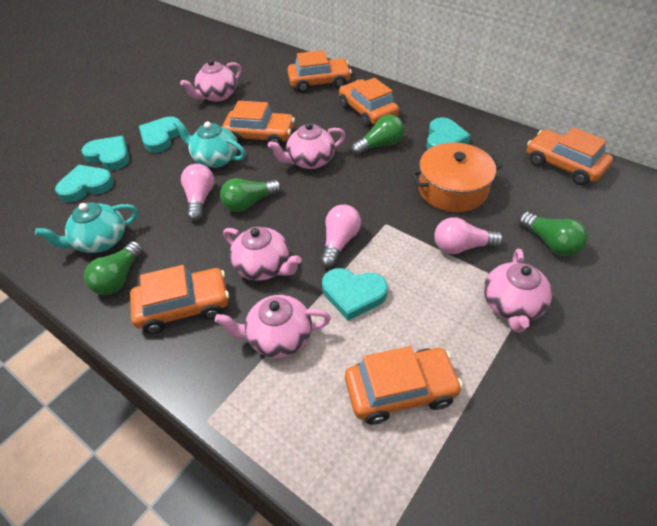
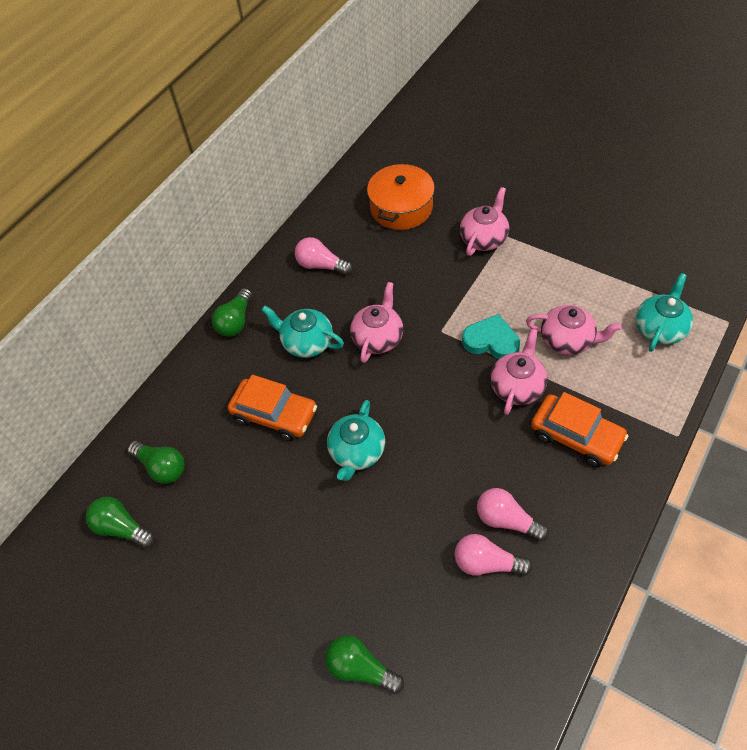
orange car: [130,265,229,334] [222,101,295,146] [287,50,352,93] [339,78,399,127] [345,346,463,425] [527,127,613,185] = 6 -> [228,375,317,441] [531,392,628,468] = 2
pink teapot: [180,59,242,102] [215,295,331,358] [223,227,302,281] [268,122,346,169] [484,249,552,333] = 5 -> [350,282,403,363] [460,187,509,256] [490,329,548,415] [526,305,622,355] = 4
turquoise heart: [55,165,114,202] [81,136,129,170] [139,117,180,153] [322,268,388,321] [426,117,471,150] = 5 -> [462,314,520,359] = 1
turquoise teapot: [35,202,138,253] [173,120,246,168] = 2 -> [261,306,344,358] [327,400,385,481] [636,273,693,352] = 3

